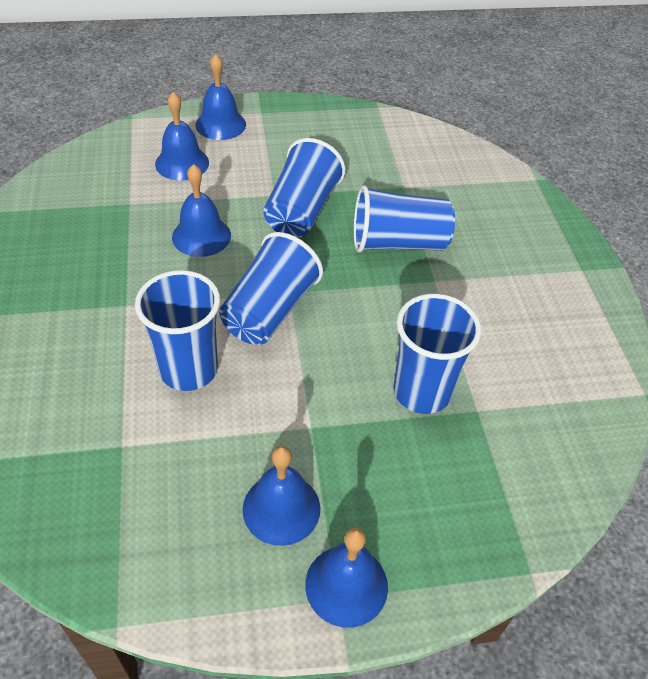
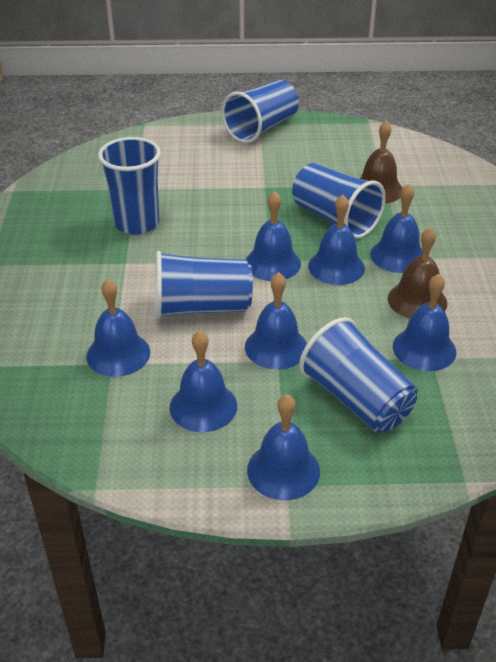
blue bell: [155,92,209,181] [172,164,231,257] [195,54,246,140] [242,446,320,546] [305,528,388,628] = 5 -> [86,279,150,377] [170,330,237,432] [245,272,307,370] [246,191,301,281] [247,394,320,500] [308,195,365,285] [370,184,423,273] [393,274,456,371] = 8
brown bell: none = 0 -> [360,121,402,204] [388,227,447,319] = 2

